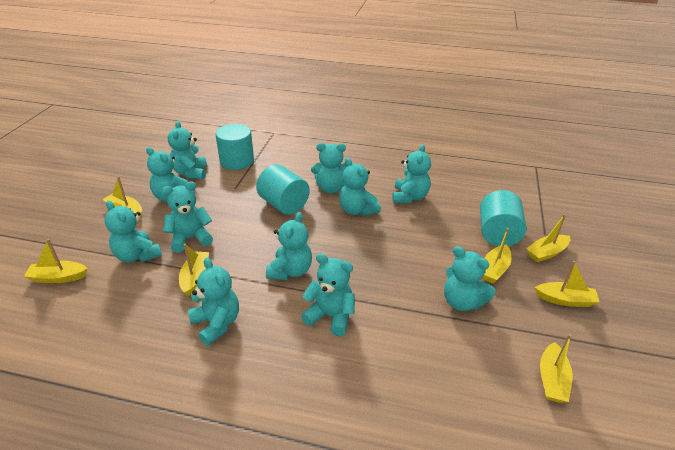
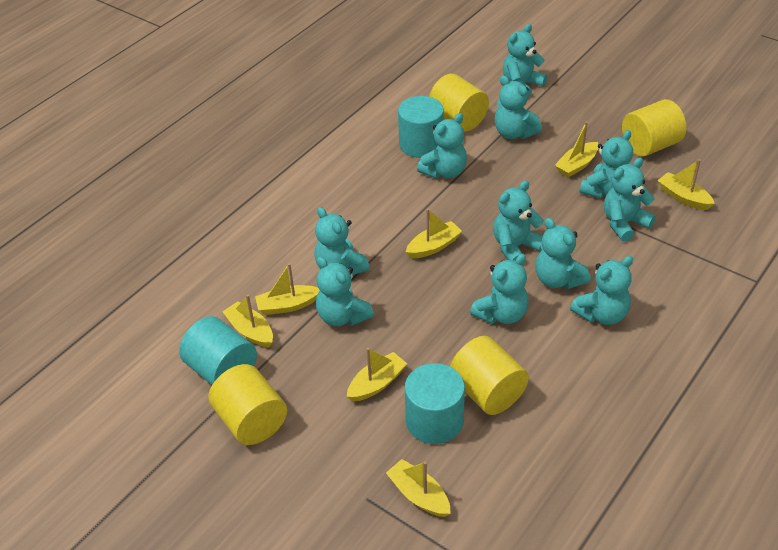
yellow cylinder: none = 0 -> [208,364,287,445] [429,74,489,132] [450,336,529,415] [622,99,687,157] = 4

